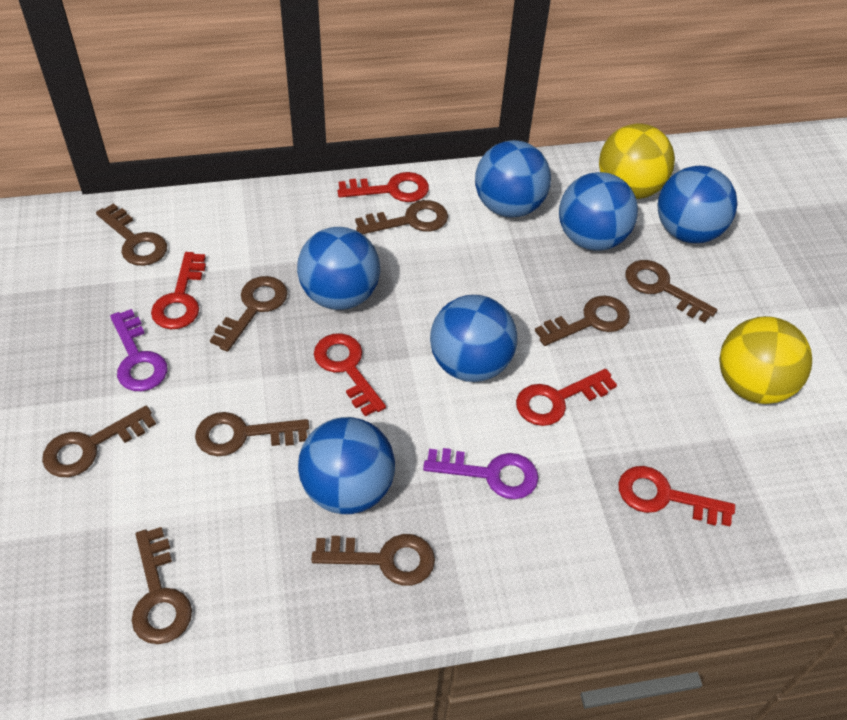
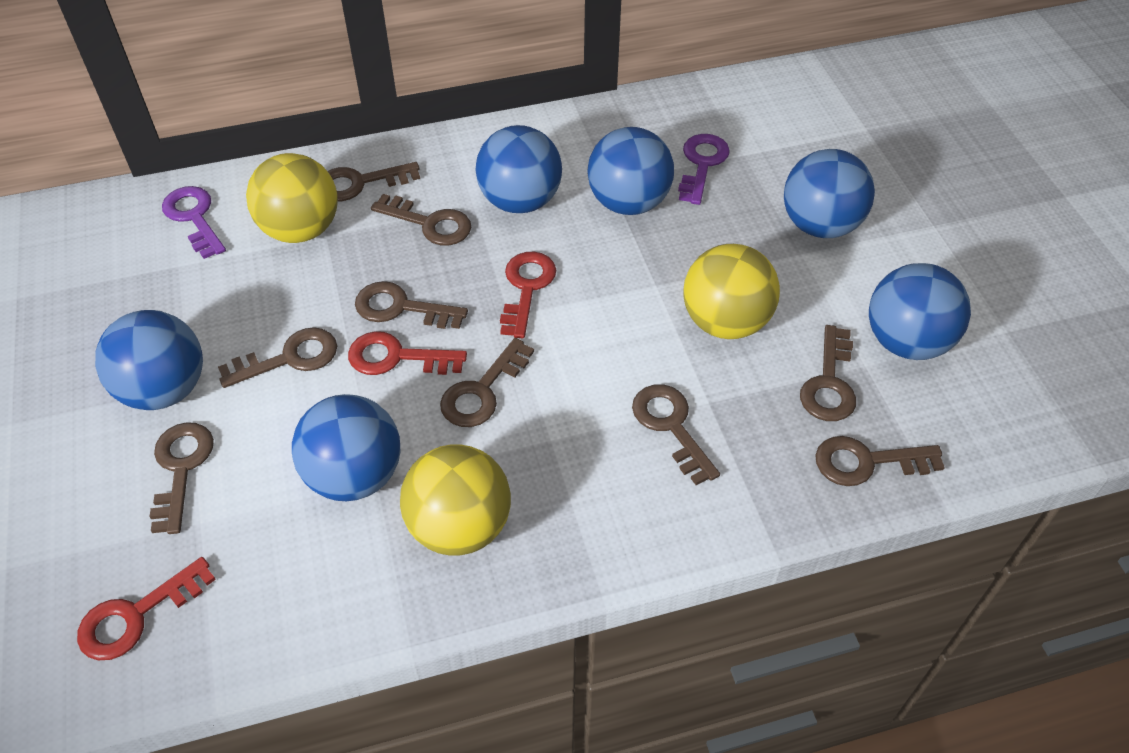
red key: [151,252,206,329] [314,333,386,417] [337,172,429,202] [516,369,617,426] [618,466,735,526] = 5 -> [77,557,216,661] [348,331,467,375] [500,252,556,338] = 3
yellow ball: [599,124,675,199] [719,316,812,404] = 2 -> [246,153,338,243] [400,444,511,556] [683,244,780,339] = 3

